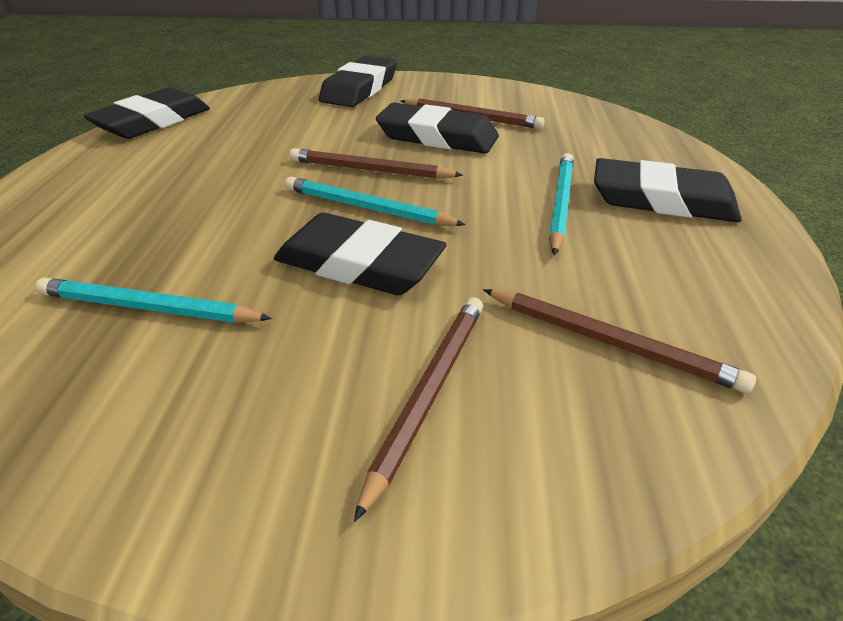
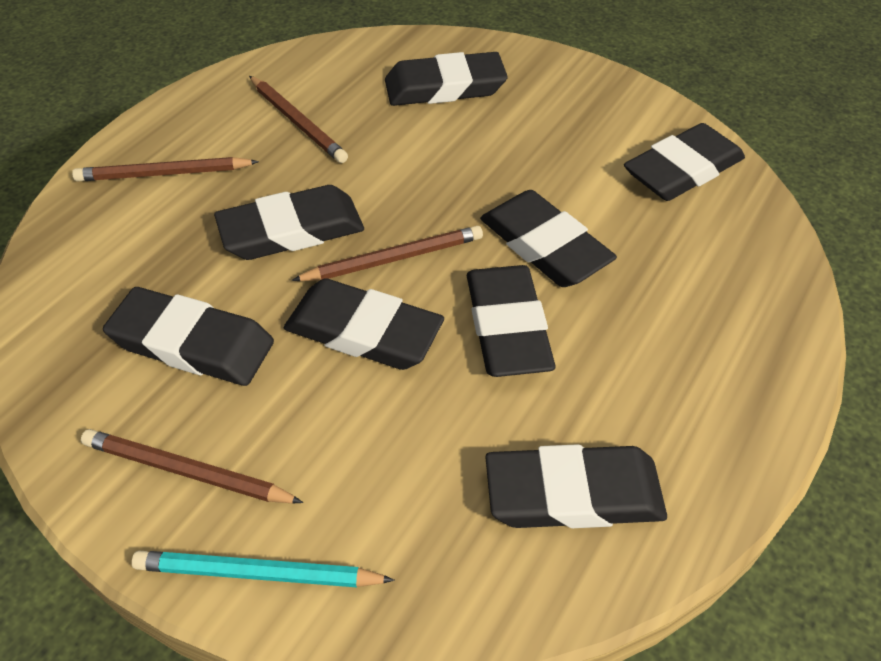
black eraser: [83,87,210,139] [274,213,447,295] [319,56,397,107] [376,103,499,154] [594,158,742,222] = 5 -> [103,287,274,386] [214,185,364,260] [284,278,444,370] [385,52,508,106] [467,265,555,377] [480,190,617,287] [485,444,667,528] [624,123,745,201] = 8
turquoise pencil: [35,278,272,323] [285,177,466,226] [549,153,574,256] = 3 -> [132,551,395,587] = 1

